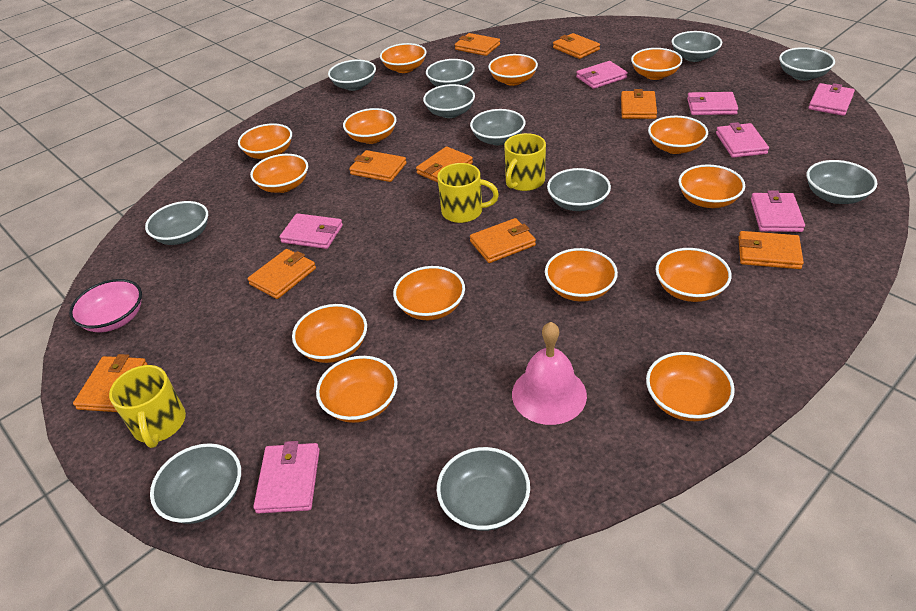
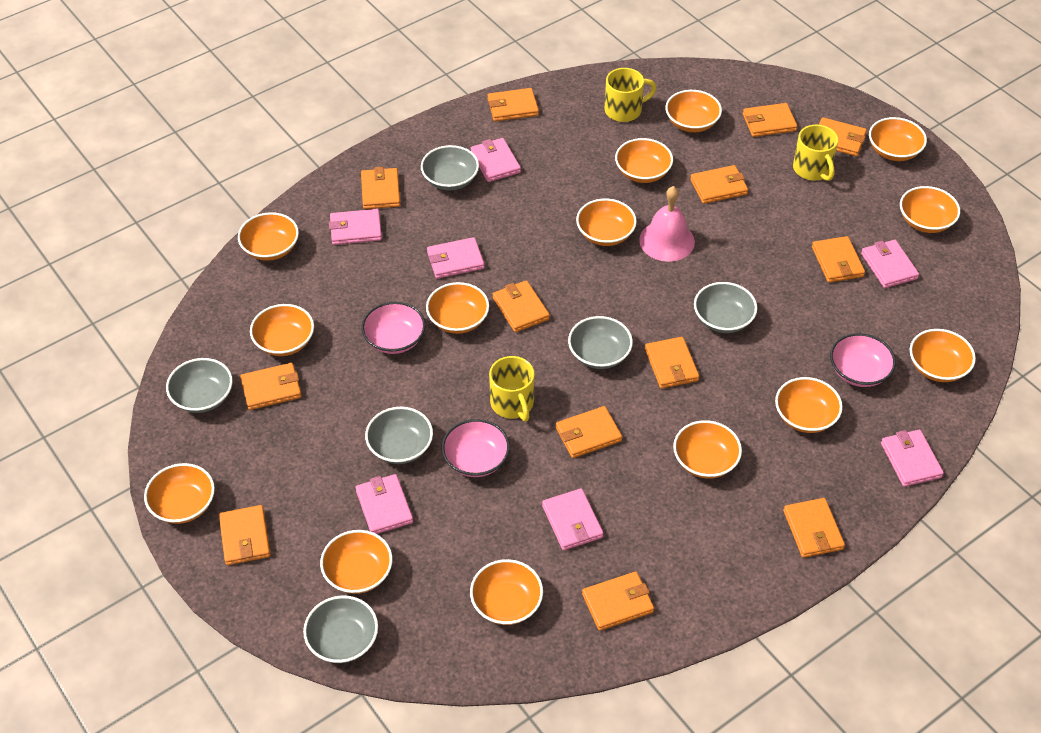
grey bowl: [145,201,208,245] [150,443,241,524] [328,60,376,91] [423,84,475,118] [426,59,475,87] [437,447,530,531] [470,109,525,145] [547,168,611,211] [671,31,722,62] [779,47,835,81] [807,160,877,204] = 11 -> [166,358,233,413] [303,595,378,663] [365,407,433,464] [421,145,479,190] [568,316,633,369] [694,282,757,333] = 6
orange wallet: [73,354,148,412] [247,249,316,299] [349,150,406,182] [416,146,473,182] [455,33,500,56] [470,218,536,263] [553,33,600,59] [621,89,657,119] [738,231,804,269] = 9 -> [219,505,270,565] [240,363,302,410] [361,167,400,209] [488,88,539,121] [493,280,550,332] [556,406,622,458] [582,571,654,631] [645,337,699,389] [690,165,748,204] [743,103,797,137] [783,498,845,558] [812,236,865,283] [819,117,867,156] = 13
pink bowl: [69,279,142,332] = 1 -> [361,302,426,354] [442,419,510,477] [830,333,896,387] = 3

